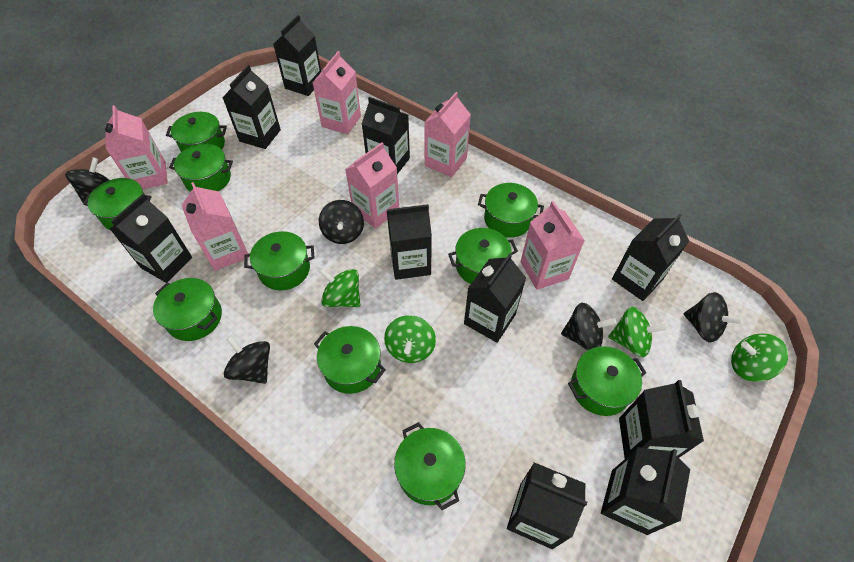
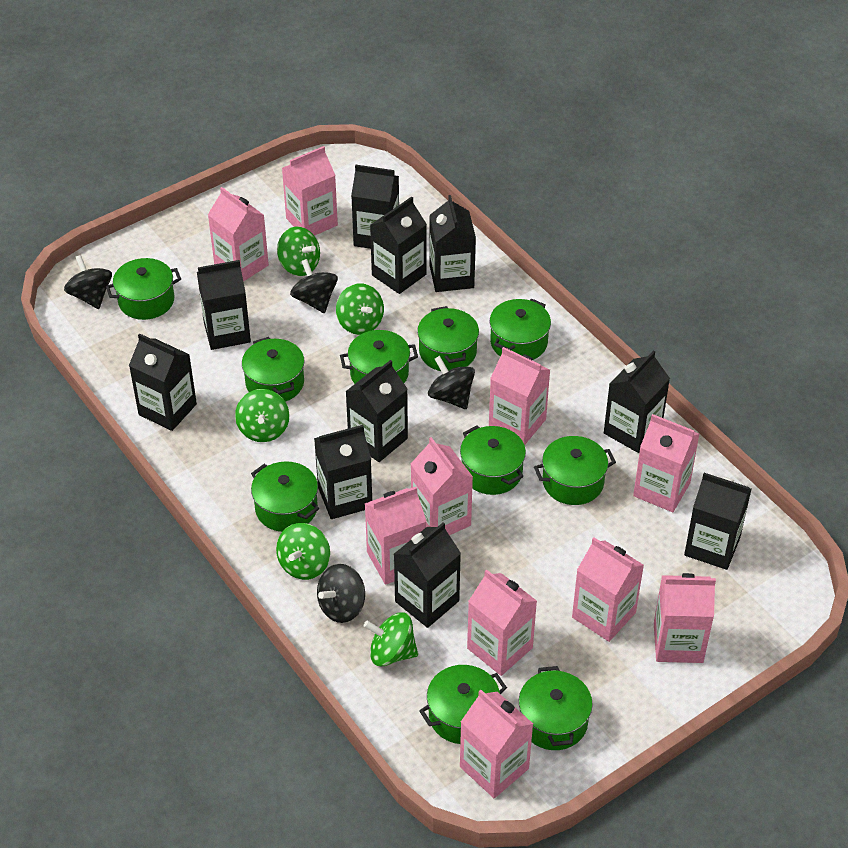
black spinning top: [65,157,109,203] [224,336,270,384] [319,200,364,244] [561,303,617,351] [684,292,743,342] = 5 -> [64,255,112,309] [290,259,338,313] [317,564,365,623] [428,356,475,409] = 4
green spinning top: [319,268,360,307] [384,315,436,363] [608,307,667,357] [731,334,788,382] = 4 -> [235,389,290,442] [276,523,330,580] [277,227,320,276] [336,283,384,335] [364,612,418,666] = 5
pink carton: [105,105,168,189] [181,182,249,271] [313,51,361,134] [345,142,399,229] [424,92,471,177] [520,201,585,290] = 6 -> [208,187,269,282] [282,146,338,236] [365,487,427,585] [411,437,473,535] [460,690,533,798] [467,570,537,676] [489,347,550,445] [572,538,644,642] [633,414,699,512] [654,573,716,663] = 10

